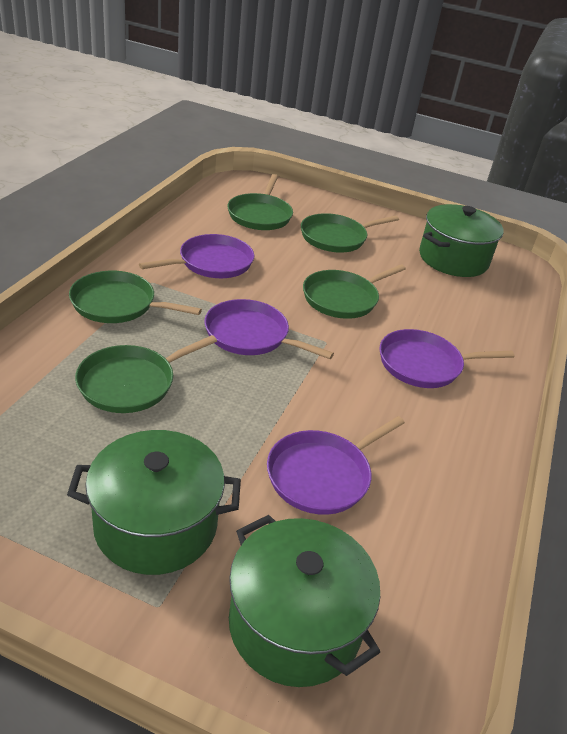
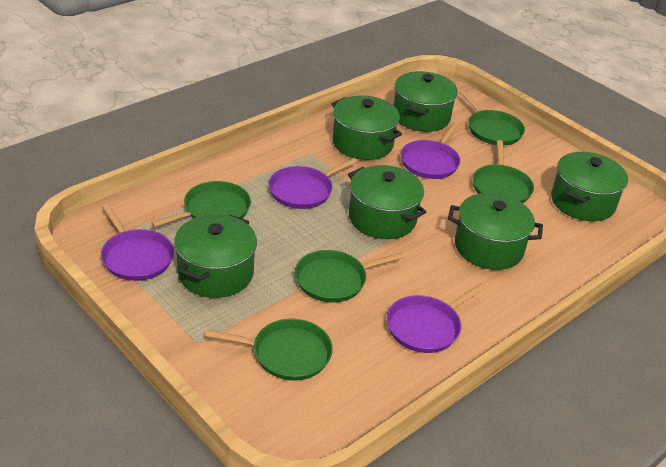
green pot: [67,430,241,575] [229,515,380,687] [419,204,504,277] = 3 -> [174,214,257,298] [331,95,402,160] [348,165,426,239] [393,71,458,132] [448,193,543,270] [551,152,628,221] = 6

